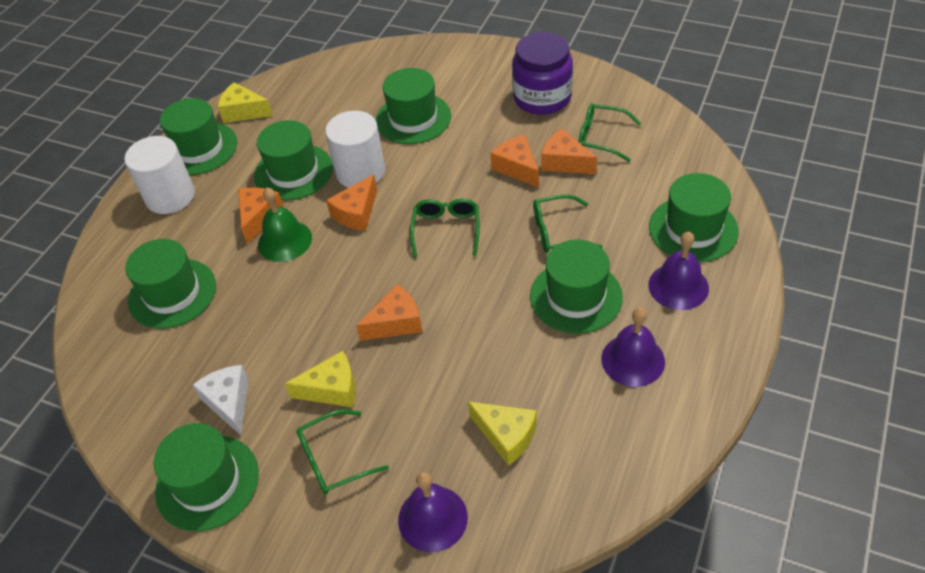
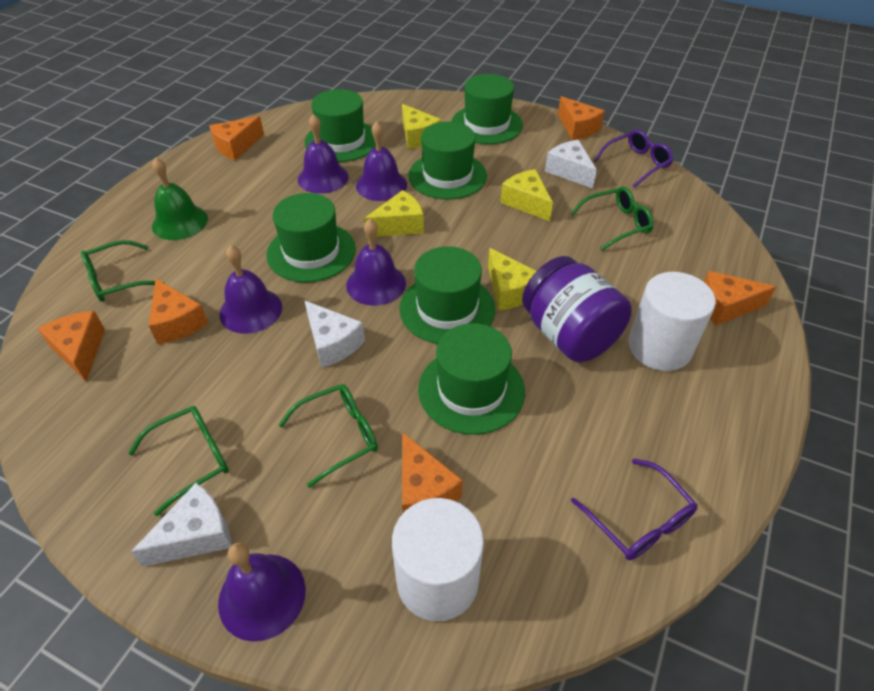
green hat: [125,239,216,329] [154,423,259,532] [160,98,237,175] [254,120,333,200] [376,68,451,144] [530,239,623,334] [649,173,739,262] = 7 -> [266,193,356,282] [305,89,376,162] [399,246,495,344] [408,122,487,200] [418,323,525,435] [451,74,523,144] = 6
orange cheese: [238,188,284,244] [326,174,377,231] [356,284,422,341] [490,135,539,188] [541,129,597,174] = 5 -> [37,311,105,382] [149,279,208,344] [209,116,264,160] [402,432,463,513] [558,96,605,140] [704,271,776,325] = 6
purple bell: [398,472,468,552] [601,307,665,387] [649,232,709,310] = 3 -> [218,543,306,642] [219,245,282,334] [298,114,349,194] [346,219,406,306] [356,121,407,201] = 5
purple glasses: none = 0 -> [571,459,697,560] [594,130,674,188] = 2
white cheese: [193,365,249,435] = 1 -> [131,483,232,567] [304,300,365,368] [545,140,597,188] = 3
yellow cheese: [218,82,273,123] [285,351,356,407] [468,402,537,466] = 3 -> [364,190,424,237] [402,104,441,149] [488,248,536,310] [500,169,553,221] = 4

